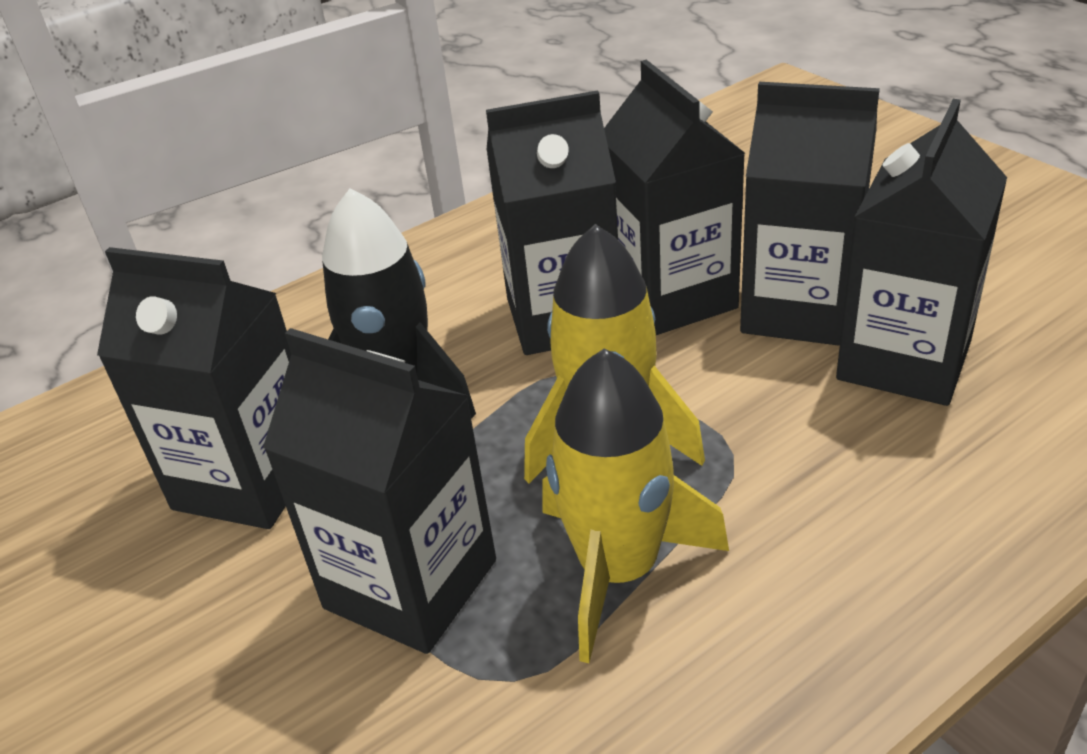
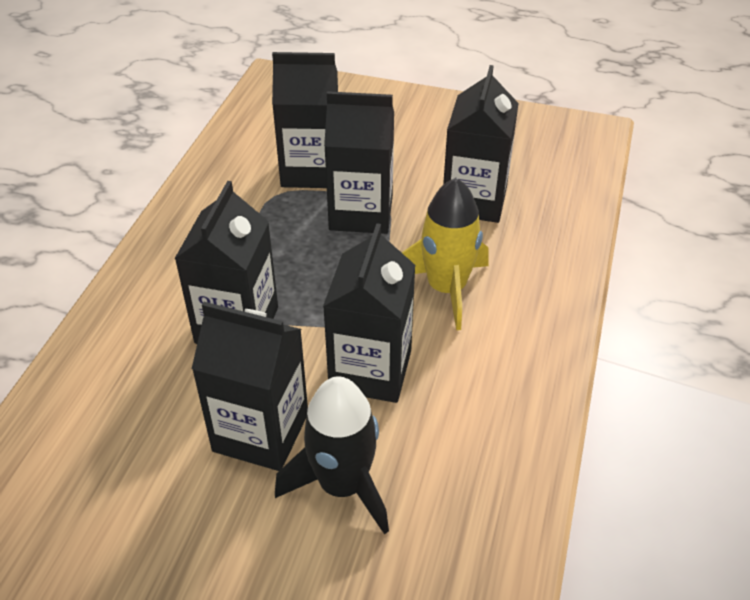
yellow rocket: [524,224,705,483] [542,349,729,663] = 2 -> [402,178,489,330] = 1

